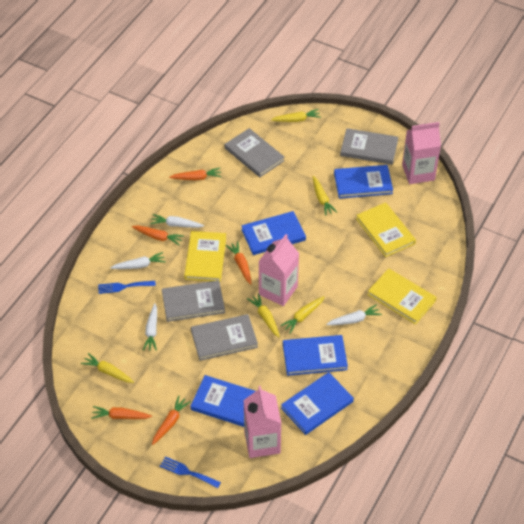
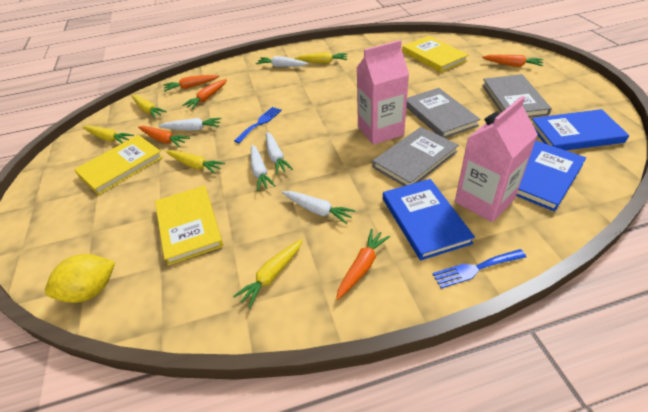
blue book: [191,375,256,427] [241,211,306,255] [281,372,354,435] [283,335,348,376] [334,165,393,199] = 5 -> [383,179,475,260] [516,141,586,211] [532,109,629,150] = 3
grey book: [162,280,225,322] [191,314,258,361] [225,128,284,177] [340,128,398,165] = 4 -> [372,127,459,186] [406,88,481,138] [482,74,552,118] = 3
pink carton: [243,386,282,458] [258,234,299,306] [402,122,441,184] = 3 -> [357,40,409,145] [455,96,538,222] = 2
white carrot: [110,252,166,269] [143,303,157,351] [150,214,204,228] [326,304,382,325] = 4 -> [158,118,222,131] [251,145,275,191] [256,56,308,67] [266,132,293,175] [282,191,356,224] = 5
yellow lemon: none = 0 -> [45,254,115,303] = 1

